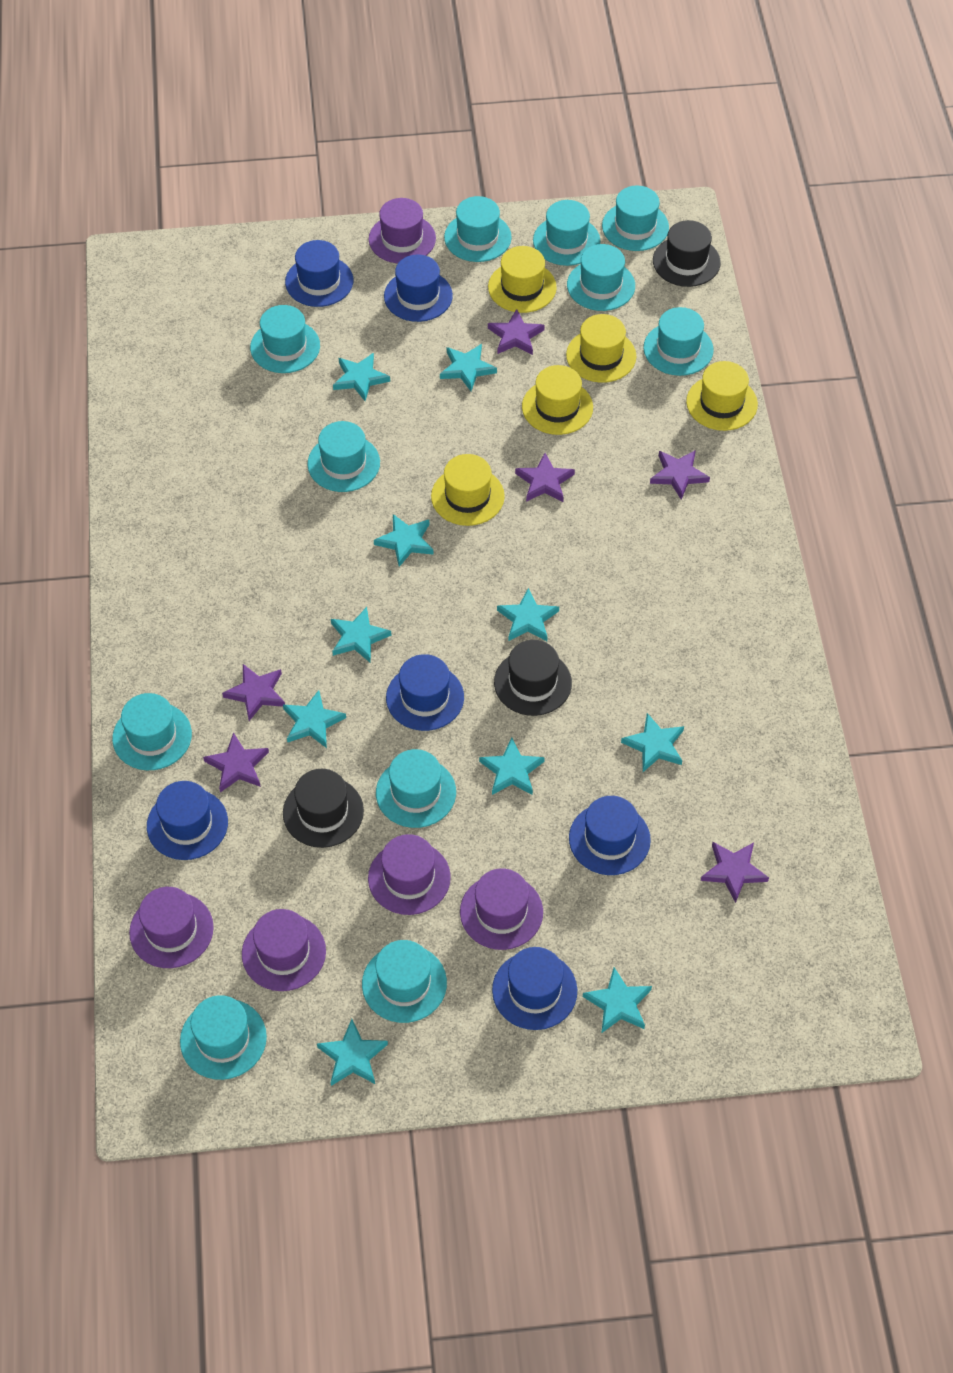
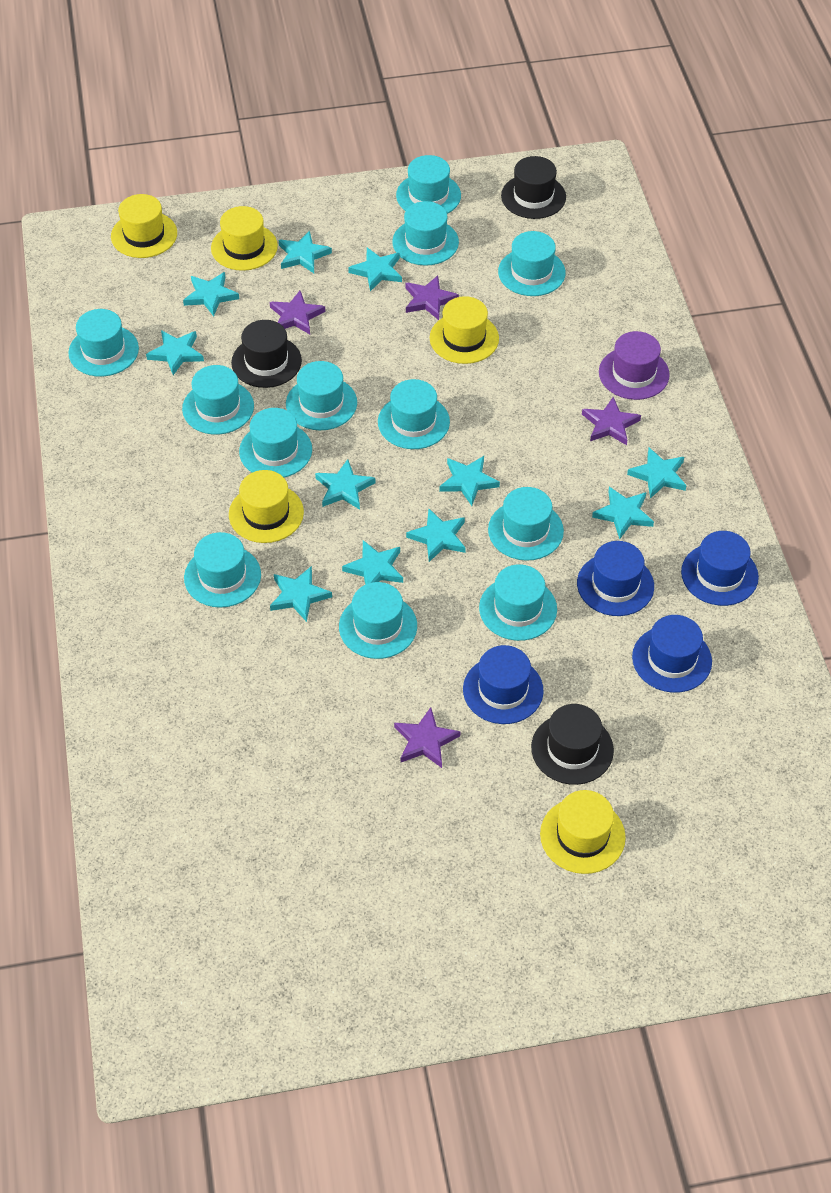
blue hat: [147,781,228,860] [285,240,353,307] [384,255,453,322] [386,654,464,731] [492,947,577,1030] [569,796,651,875] = 6 -> [463,645,544,724] [577,541,654,616] [632,615,712,693] [681,531,759,606] = 4
purple hat: [129,887,214,968] [242,909,326,991] [368,834,451,915] [369,198,436,263] [460,868,543,950] = 5 -> [599,331,670,400] = 1
purple star: [203,733,269,792] [222,664,285,721] [488,309,545,355] [515,453,575,502] [650,450,710,500] [701,842,769,903] = 6 -> [270,291,325,334] [394,707,460,768] [406,275,459,320] [582,397,641,445] = 4
turquoise hat: [112,693,192,770] [180,995,267,1080] [250,305,320,373] [307,421,380,492] [362,940,447,1023] [376,749,456,828] [444,196,512,262] [533,200,600,266] [567,244,635,311] [602,185,669,251] [643,307,714,376] = 11 -> [68,309,139,377] [182,365,254,435] [184,532,261,608] [239,408,312,477] [286,361,357,430] [339,582,417,659] [378,379,450,449] [392,201,459,266] [396,155,461,214] [479,564,557,641] [488,487,564,561] [498,231,566,296] = 12
turquoise star: [283,690,346,748] [317,1019,388,1086] [331,607,392,663] [333,353,390,401] [374,514,433,567] [440,344,497,391] [479,738,545,795] [497,588,559,641] [583,967,652,1033] [621,713,684,772] = 10 -> [146,330,204,375] [183,272,239,316] [270,566,332,622] [279,231,332,273] [315,459,375,510] [342,540,403,585] [348,248,402,291] [406,509,466,562] [439,456,500,506] [592,487,654,539] [627,448,687,499] = 11

